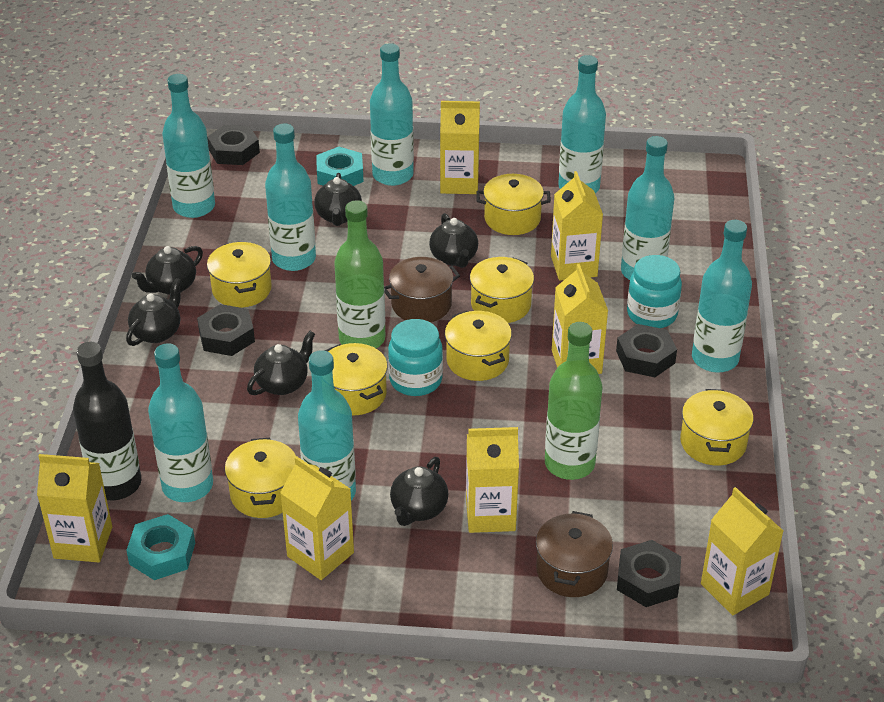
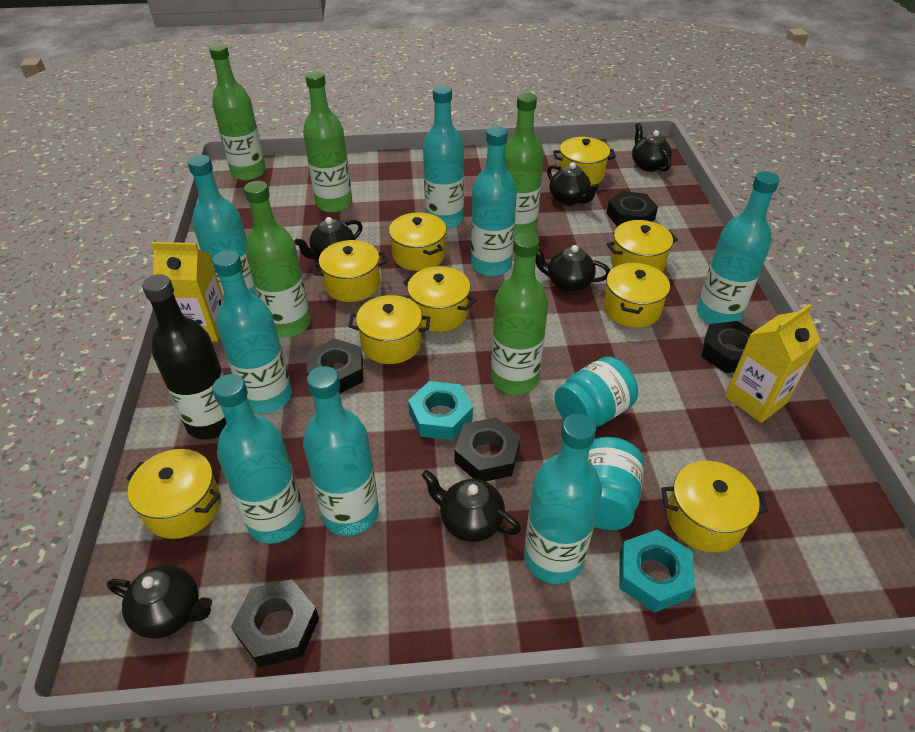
black nut: [197,304,255,356] [207,125,260,165] [616,324,677,377] [617,540,681,607] = 4 -> [231,579,319,668] [307,338,363,393] [454,417,521,482] [607,191,658,227] [701,321,754,373] = 5
brown pot: [384,257,460,322] [536,511,613,597] = 2 -> none = 0
green bottle: [334,200,385,348] [545,322,602,480] = 2 -> [209,44,266,180] [244,181,311,337] [303,71,352,213] [491,232,548,394] [505,93,544,237] = 5
yellow carton: [37,454,112,562] [280,456,354,580] [440,101,480,194] [466,427,519,533] [551,171,603,280] [552,264,608,374] [701,487,783,615] = 7 -> [151,242,224,342] [725,304,821,423] = 2
yellow pot: [207,242,272,308] [225,438,296,518] [325,343,388,415] [445,311,512,381] [470,257,534,323] [476,174,551,235] [680,389,754,466] = 7 -> [126,449,221,539] [312,240,387,302] [348,295,430,364] [389,212,446,271] [403,266,476,332] [553,137,616,185] [603,263,670,328] [607,220,678,272] [661,461,768,552] = 9

